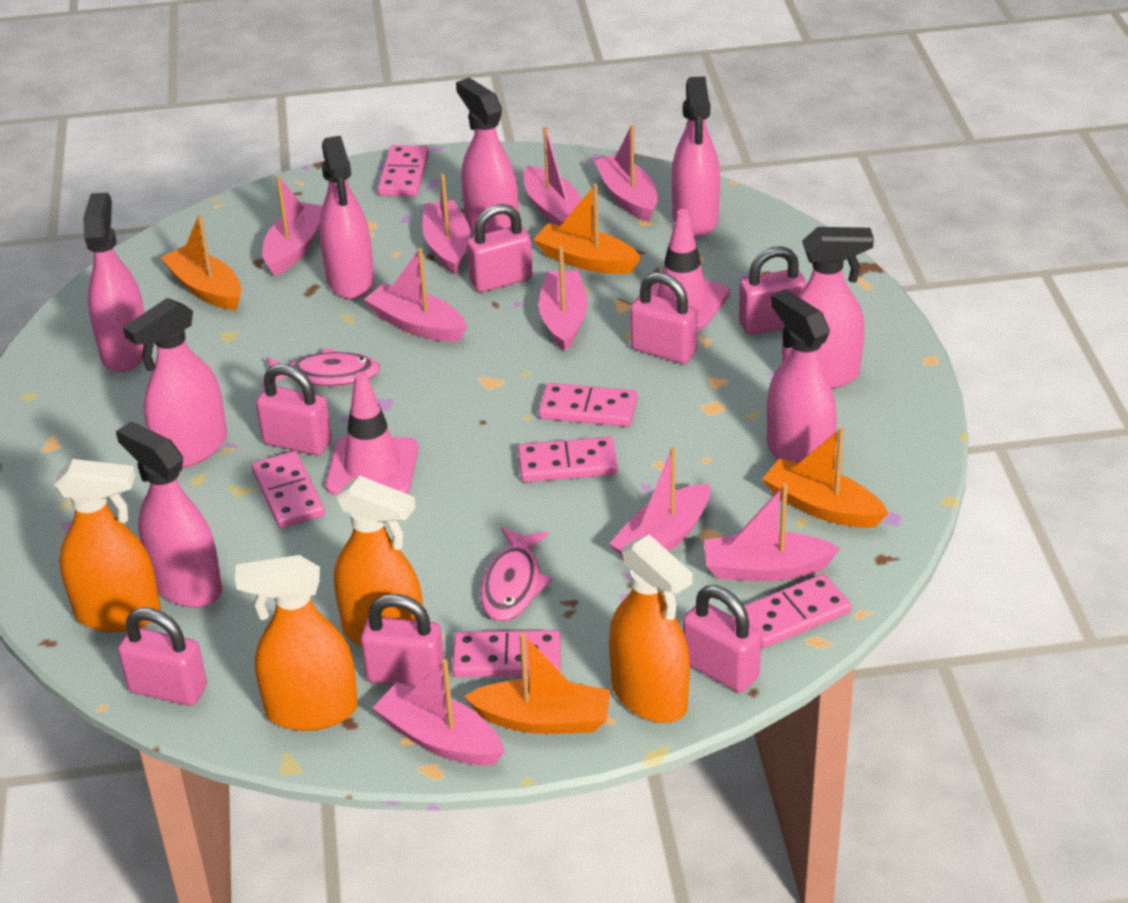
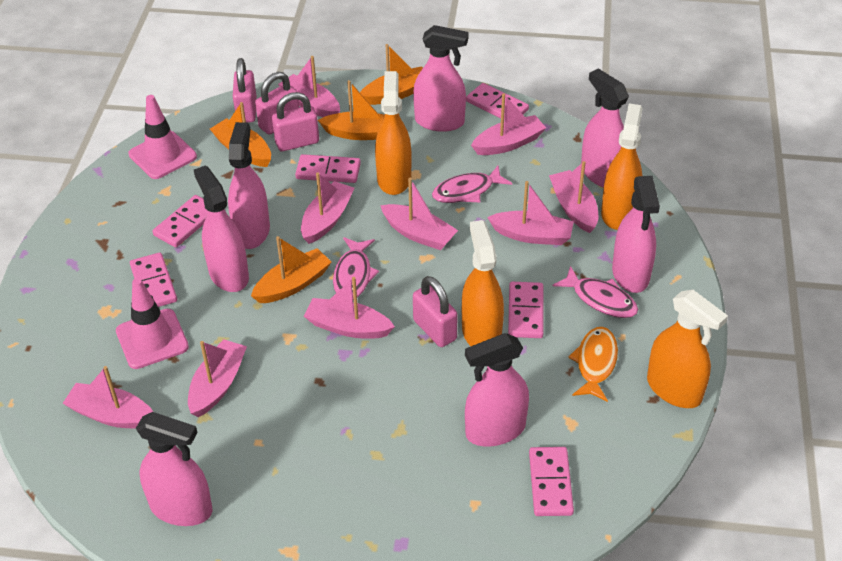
orange fish: none = 0 -> [568,327,618,402] = 1
pink fish: [261,348,380,387] [480,527,553,621] = 2 -> [333,237,379,300] [432,166,512,203] [552,266,638,318] = 3
pink padlock: [118,607,207,706] [256,364,332,455] [361,594,444,687] [467,204,533,292] [630,272,698,364] [683,585,761,693] [739,247,807,335] = 7 -> [233,58,257,123] [255,72,299,135] [272,92,319,152] [413,276,458,347] = 4
pink spray bottle: [83,193,145,372] [116,421,222,608] [123,298,227,468] [319,136,374,299] [456,78,519,233] [672,76,720,237] [767,289,837,463] [782,227,874,389] = 8 -> [136,412,213,526] [194,166,249,292] [228,122,270,249] [413,25,469,132] [465,333,529,446] [581,68,629,188] [612,176,660,293] = 7

